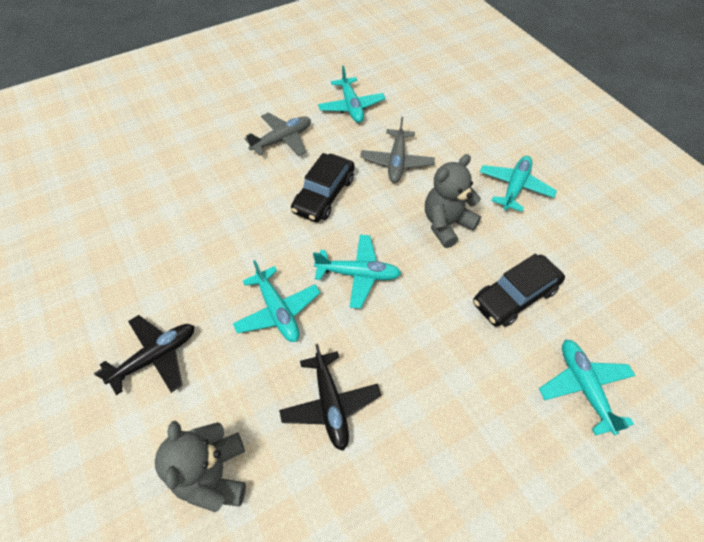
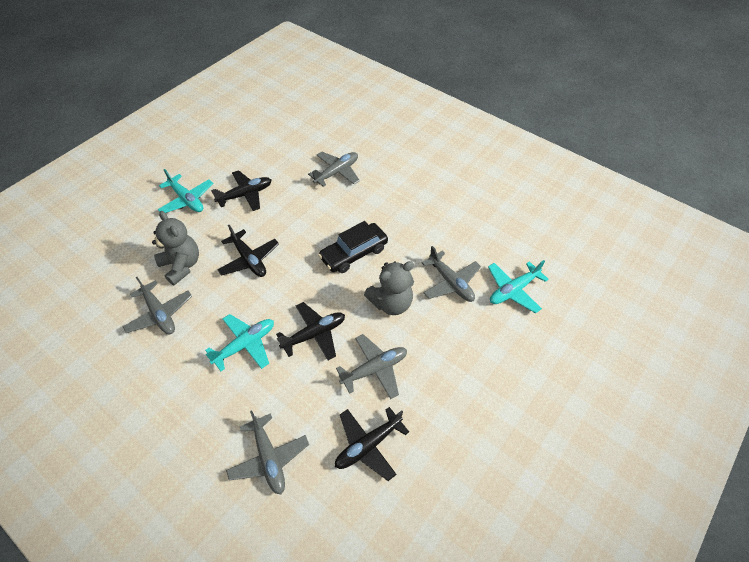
black car: [291,153,355,222] [473,254,565,327] = 2 -> [318,221,388,273] = 1
black plane: [94,315,194,395] [279,344,381,451] = 2 -> [211,170,272,211] [217,225,279,277] [276,302,345,360] [335,407,409,481] = 4
grey plane: [245,113,311,156] [360,117,435,183] = 2 -> [122,277,192,334] [226,410,309,494] [308,152,360,187] [336,334,407,399] [422,246,481,302] = 5
turquoise plane: [233,260,320,342] [313,235,401,309] [318,65,385,123] [480,156,557,212] [539,339,635,436] = 5 -> [157,169,214,213] [205,314,274,371] [488,260,549,313] = 3

